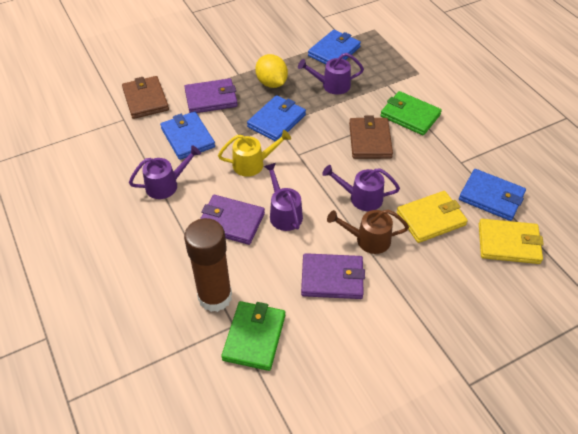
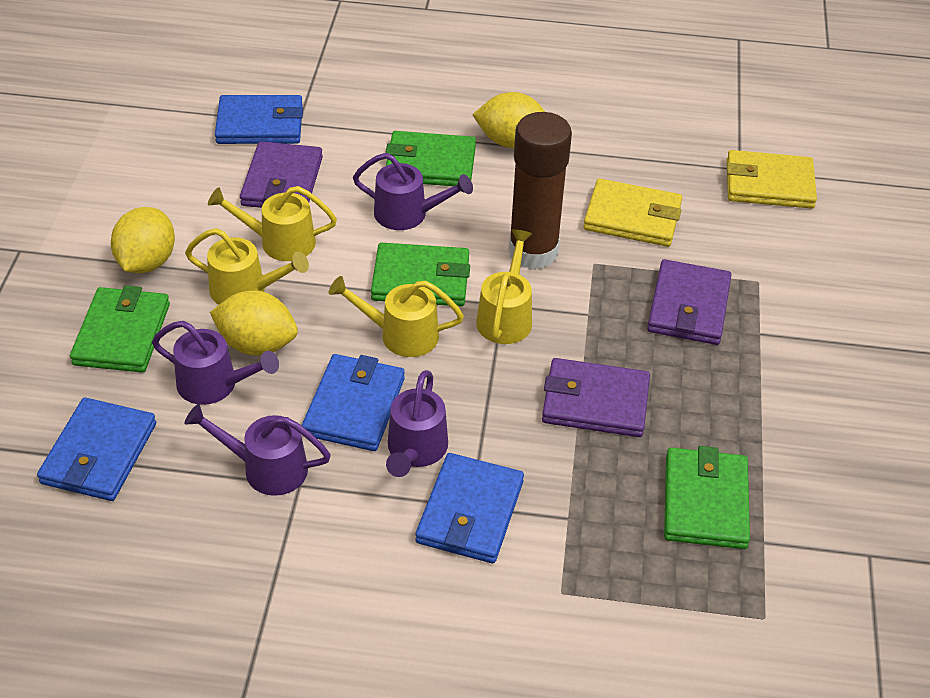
brown wallet: [122,76,169,119] [349,116,393,159] = 2 -> none = 0
brown watering can: [327,210,409,254] = 1 -> none = 0
green wallet: [221,301,285,371] [380,91,442,135] = 2 -> [70,285,170,373] [371,243,470,306] [385,131,476,186] [664,446,750,549] = 4
yellow lemon: [255,54,288,88] = 1 -> [111,207,175,273] [210,291,298,355] [472,92,545,148] = 3
yellow watering can: [218,130,291,177] = 1 -> [185,228,309,305] [208,186,337,261] [329,276,464,357] [476,229,532,344] = 4

